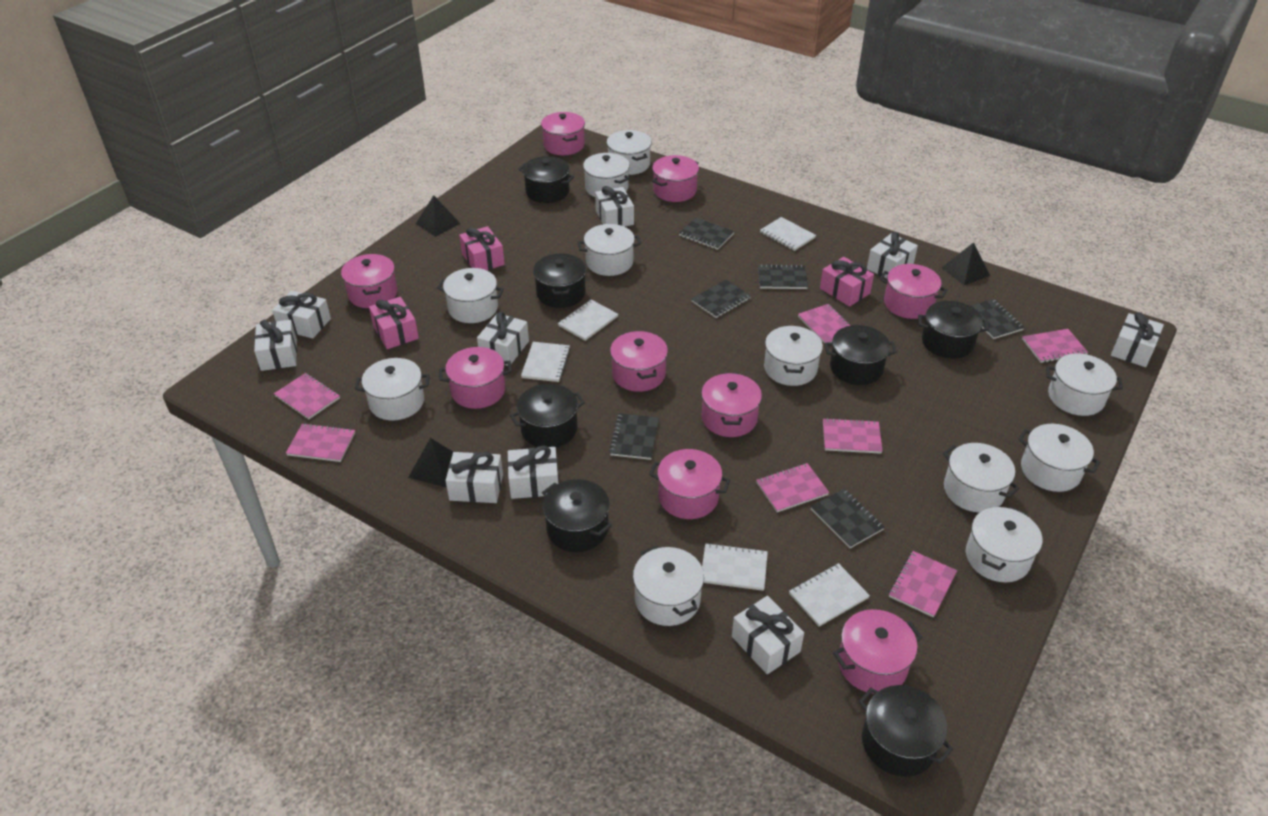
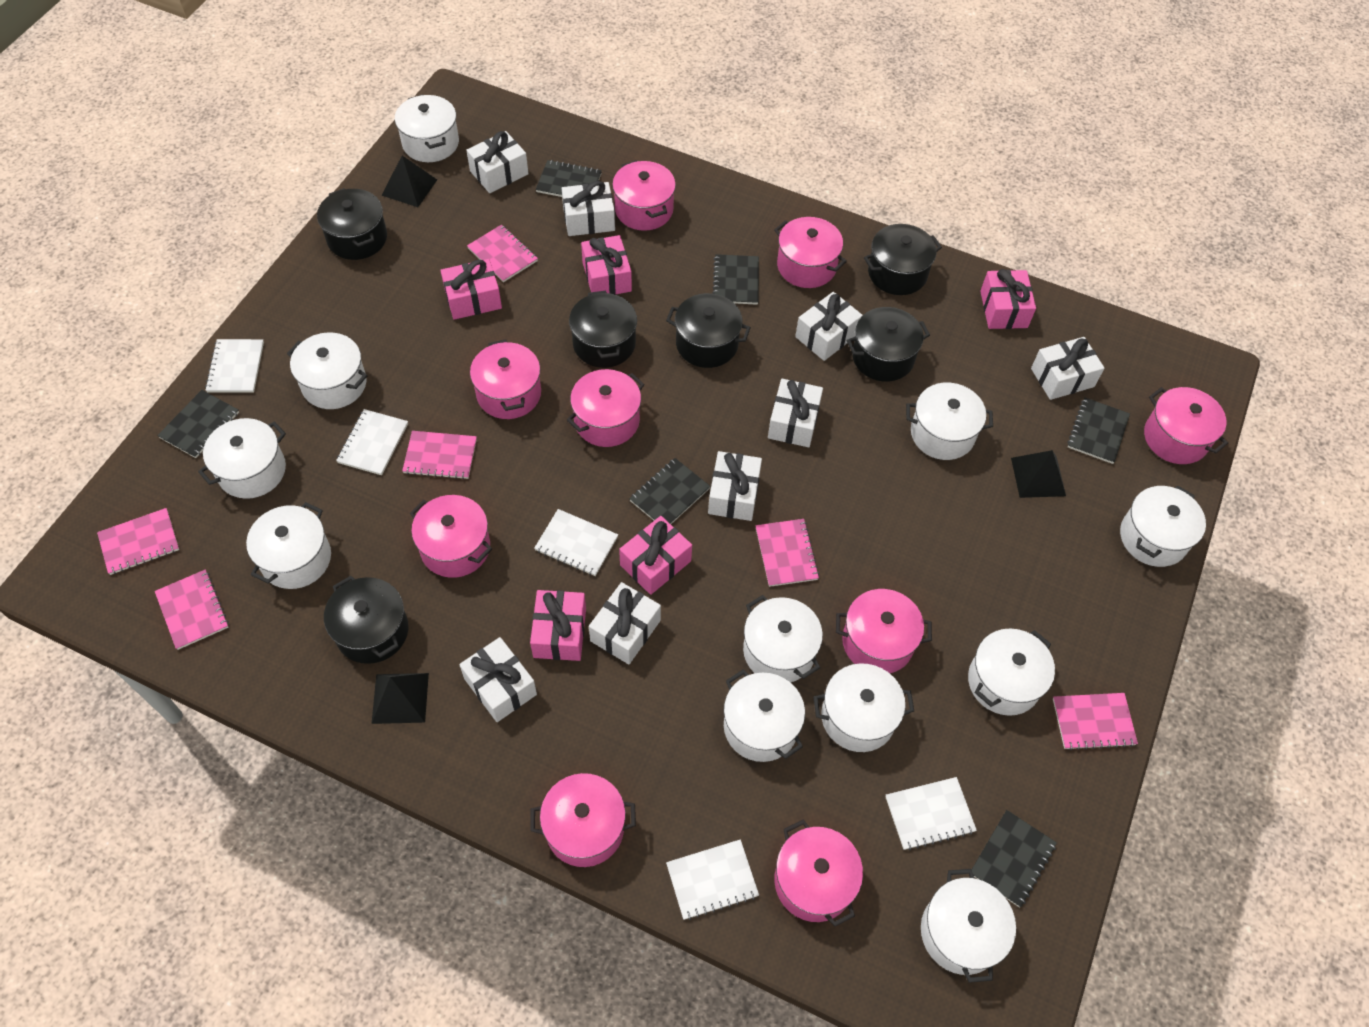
black pot: [510,384,585,447] [519,156,574,203] [533,254,586,308] [542,479,612,552] [824,325,897,385] [859,685,953,777] [918,301,989,359] = 7 -> [317,188,387,260] [324,576,409,664] [569,290,637,368] [666,293,751,368] [847,307,930,382] [864,224,942,295] = 6
pink gift: [369,297,419,349] [459,226,505,270] [820,257,874,307] = 3 -> [440,259,502,320] [530,590,586,661] [581,235,632,295] [619,516,692,595] [980,269,1036,329] = 5
pink notebook: [274,373,340,419] [286,423,355,462] [756,463,829,512] [798,304,851,343] [823,418,883,454] [889,551,957,618] [1022,329,1088,363] = 7 -> [97,508,179,575] [155,570,228,650] [402,431,477,479] [467,225,538,282] [755,519,819,587] [1053,693,1138,750] = 6
white gift: [254,320,297,371] [272,291,331,339] [446,452,503,503] [477,312,529,366] [507,445,559,499] [595,186,634,227] [732,596,804,674] [867,232,918,279] [1111,312,1164,367] = 9 -> [459,637,537,722] [466,131,529,193] [562,181,615,236] [589,582,661,664] [708,451,762,521] [768,379,823,447] [795,292,863,361] [1031,337,1105,400] = 8

